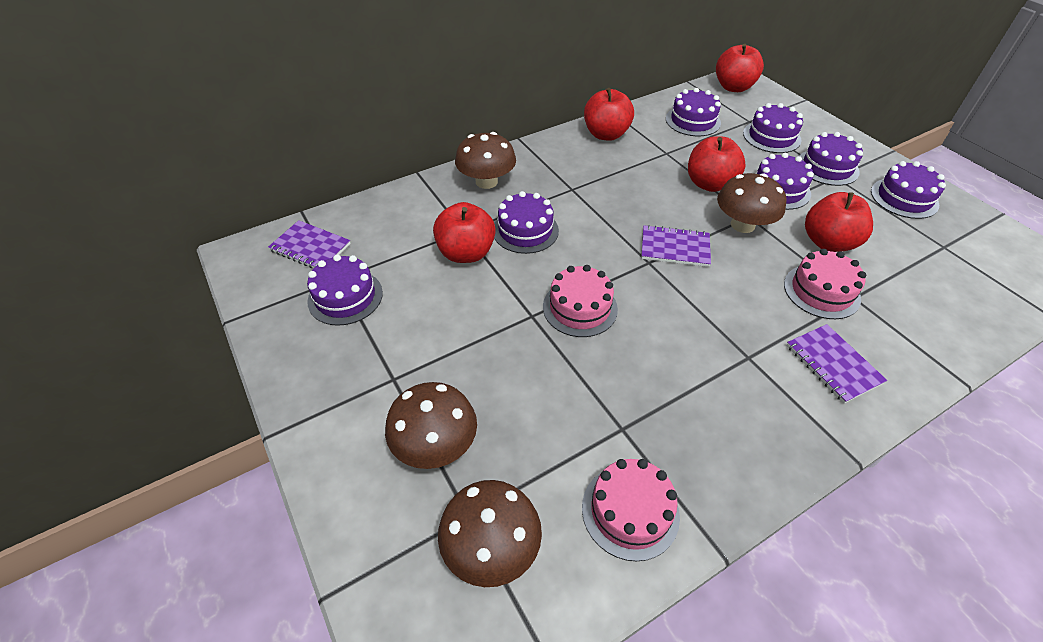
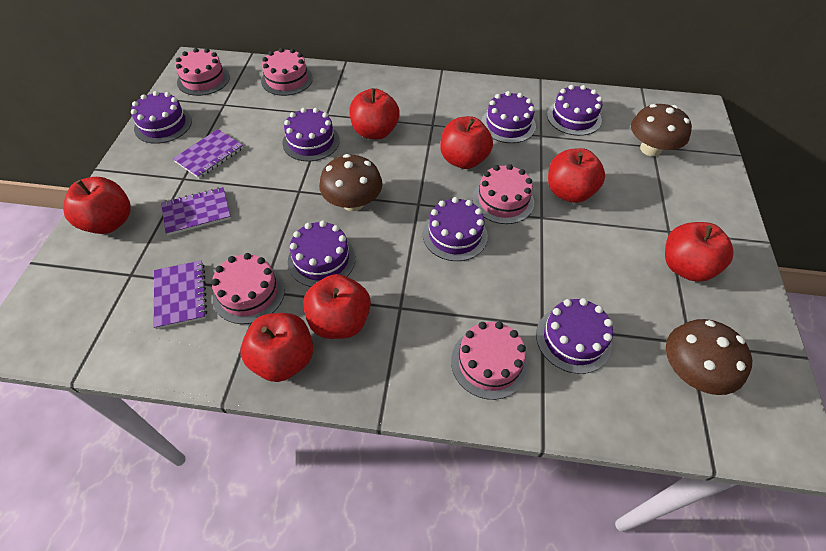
brown mushroom: [385,382,477,469] [438,480,542,587] [455,132,516,189] [717,173,786,233] = 4 -> [319,154,382,211] [631,104,692,156] [666,319,752,395] = 3
pink cake: [543,265,618,337] [582,459,680,561] [784,249,866,319] = 3 -> [175,48,230,96] [211,253,285,324] [261,48,313,96] [451,321,528,400] [472,164,534,224] = 5
red apple: [433,202,496,263] [584,88,634,141] [688,136,746,192] [716,44,764,92] [805,192,873,252] = 5 -> [63,177,131,234] [240,313,313,382] [303,274,371,339] [349,88,400,140] [440,116,493,169] [548,148,605,203] [665,222,734,282] = 7

